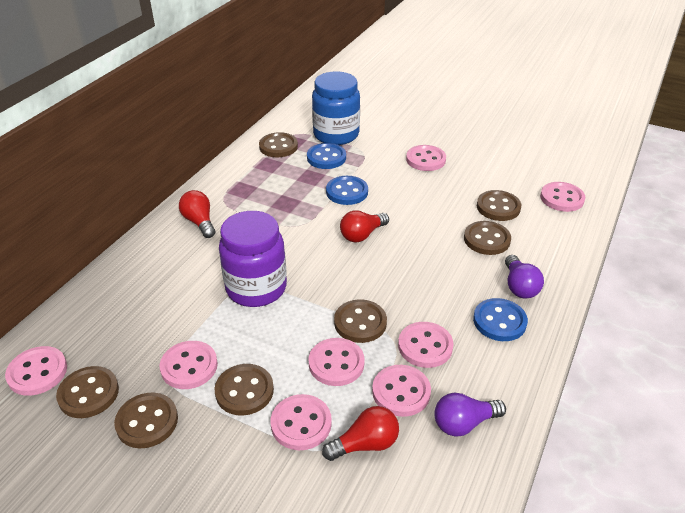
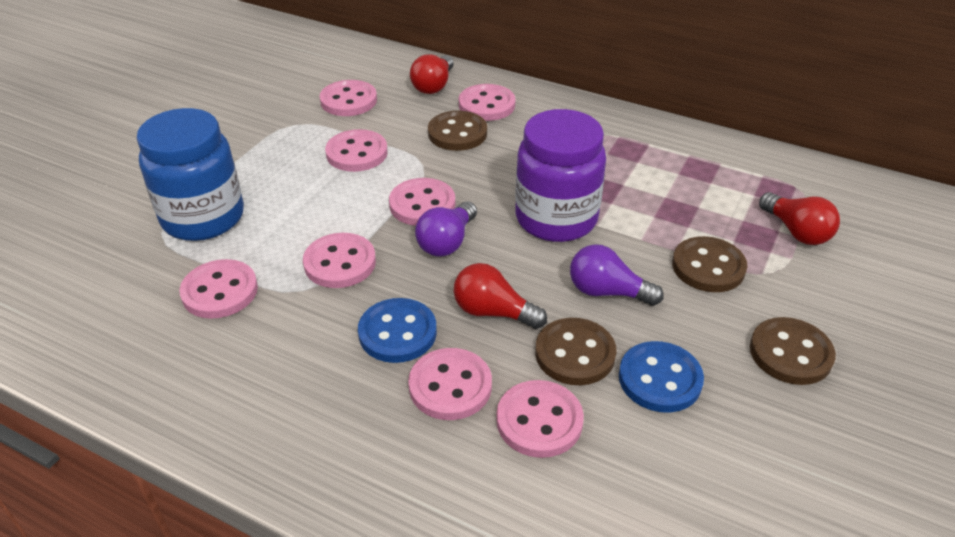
blue button: [307,143,346,169] [326,176,368,205] [473,298,528,341] = 3 -> [358,298,437,363] [619,341,704,413] = 2
brown button: [56,366,119,418] [114,393,178,449] [214,364,274,415] [259,132,298,157] [334,299,387,343] [464,221,511,255] [477,190,521,221] = 7 -> [428,111,487,151] [535,318,617,385] [672,236,747,292] [750,317,836,385] = 4

